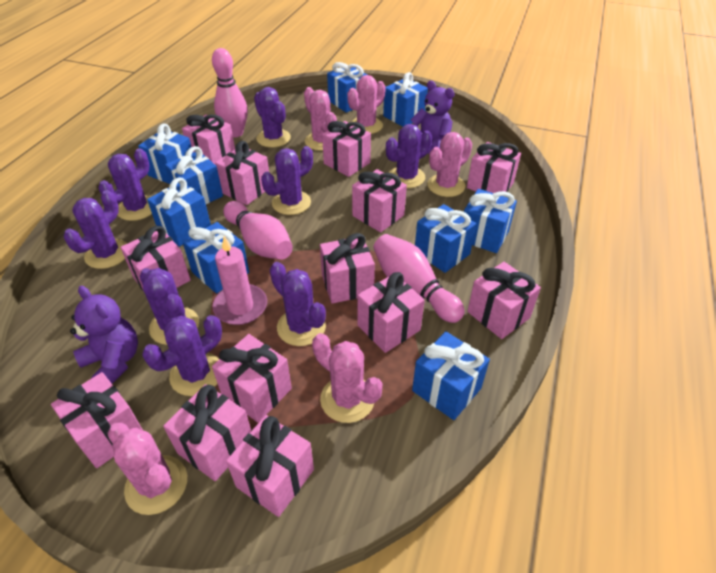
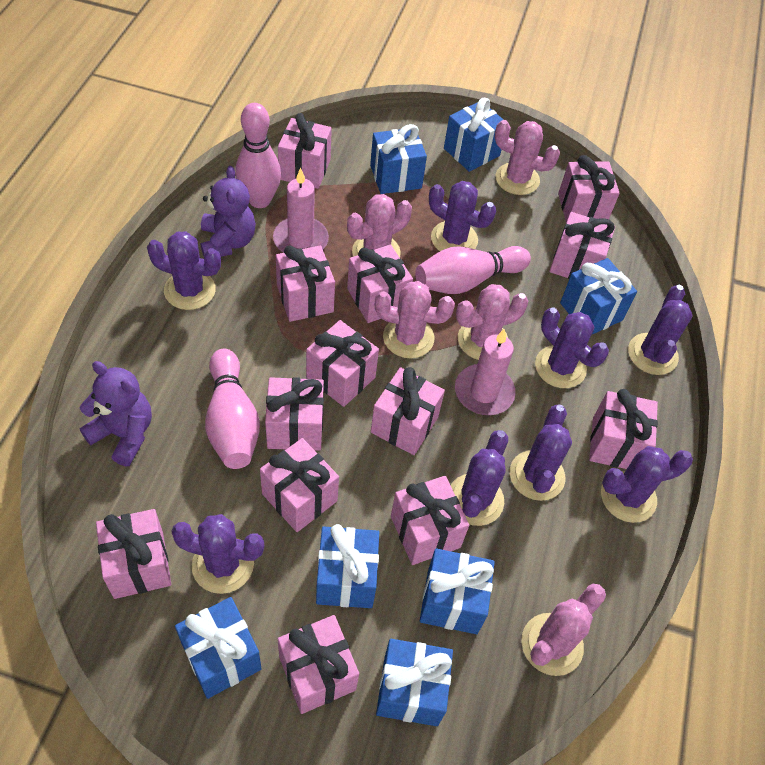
blue gift: [138,123,193,184] [147,177,211,247] [165,146,223,204] [182,222,249,293] [327,62,367,113] [383,72,428,127] [412,331,490,420] [415,204,476,273] [464,189,517,253] = 9 -> [175,597,262,699] [316,524,379,608] [370,124,427,194] [376,639,453,726] [420,548,495,634] [444,98,503,172] [560,258,637,334] = 7
pink candle: [212,236,267,325] = 1 -> [273,168,329,253] [455,329,516,415] = 2

